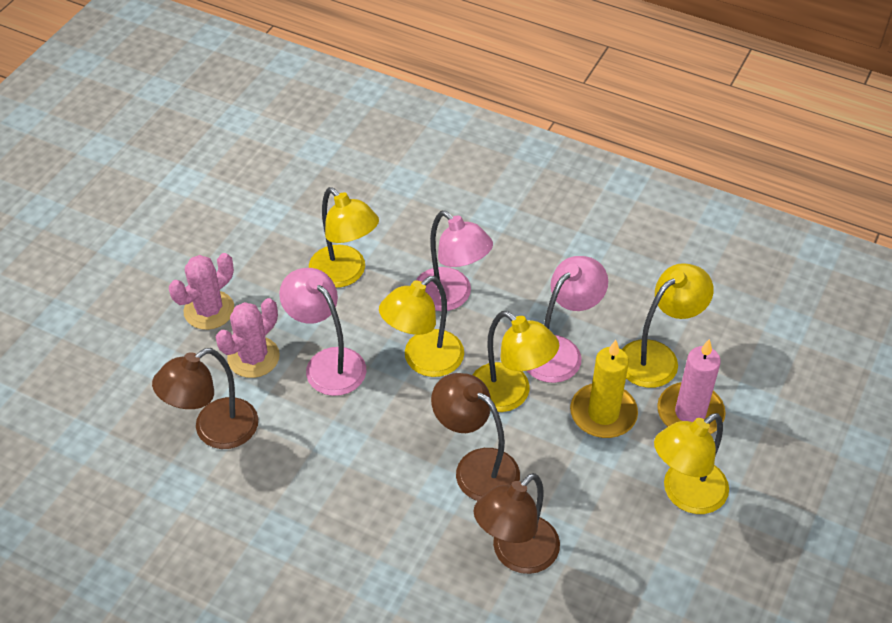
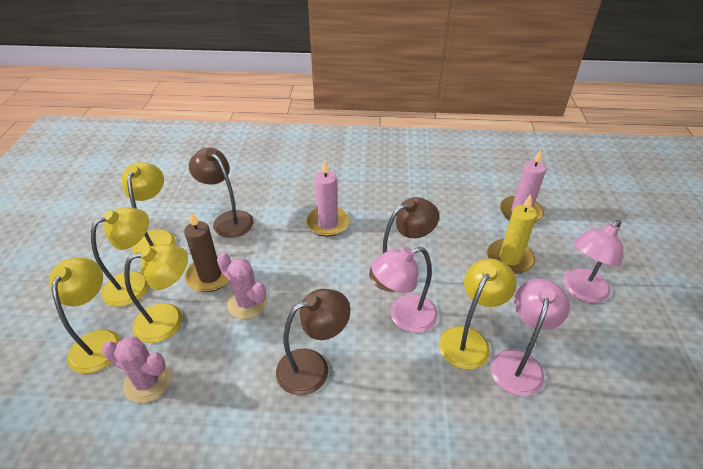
brown candle: none = 0 -> [184,212,229,292] = 1
pink candle: [657,339,726,434] = 1 -> [306,161,349,237] [500,150,546,223] = 2

